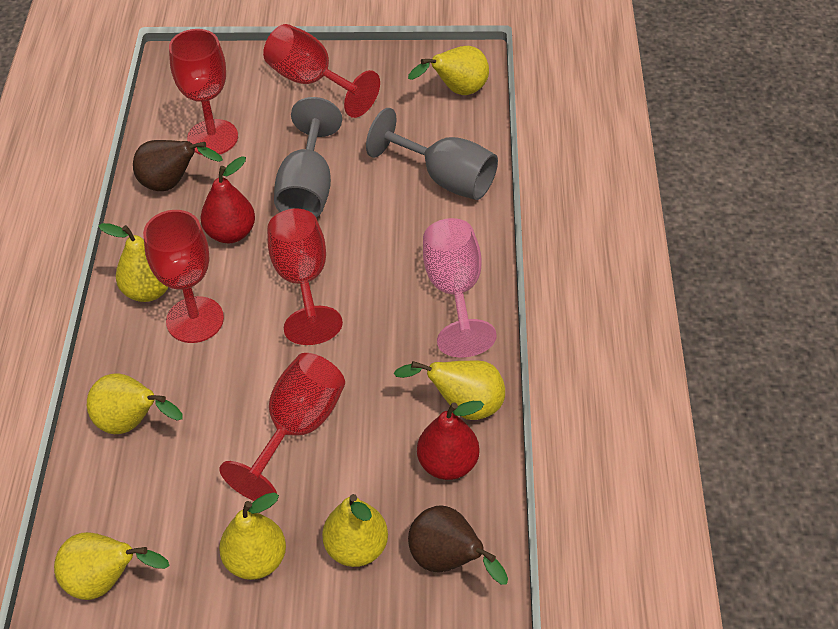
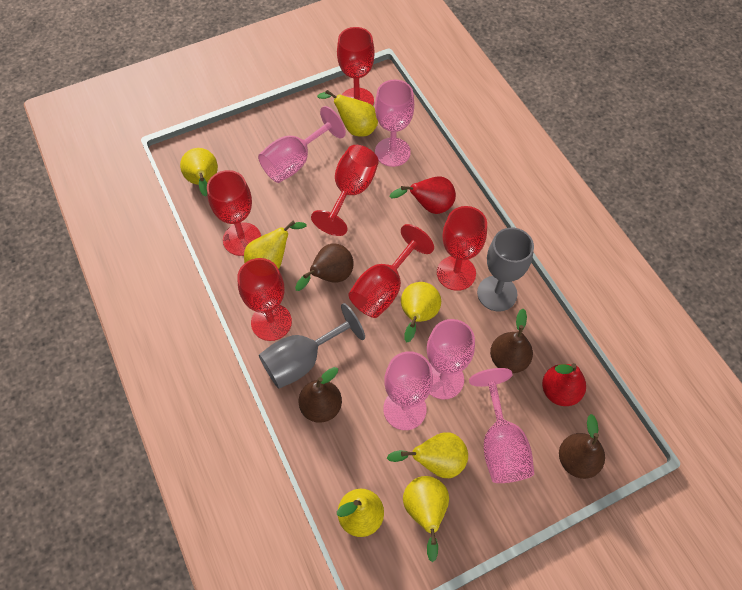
brown pear: [133,140,223,191] [408,505,508,585] = 2 -> [295,243,354,291] [299,367,342,423] [490,309,533,373] [559,414,605,479] = 4
pink goblet: [423,218,497,357] = 1 -> [258,106,346,183] [375,79,414,167] [383,351,433,430] [427,319,475,399] [469,368,534,483] = 5
red goblet: [143,210,224,343] [169,29,238,155] [219,353,345,501] [263,24,380,118] [267,209,343,345] = 5 -> [207,170,261,256] [237,258,292,341] [311,145,379,236] [337,27,375,106] [348,224,434,318] [437,206,487,291] = 6

